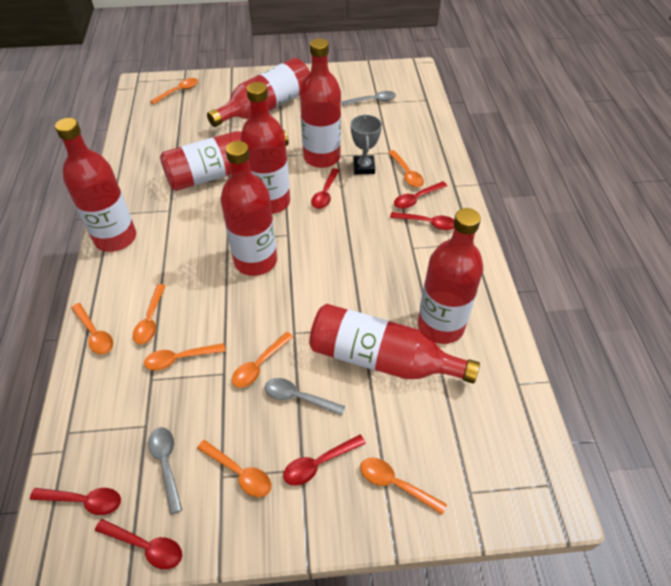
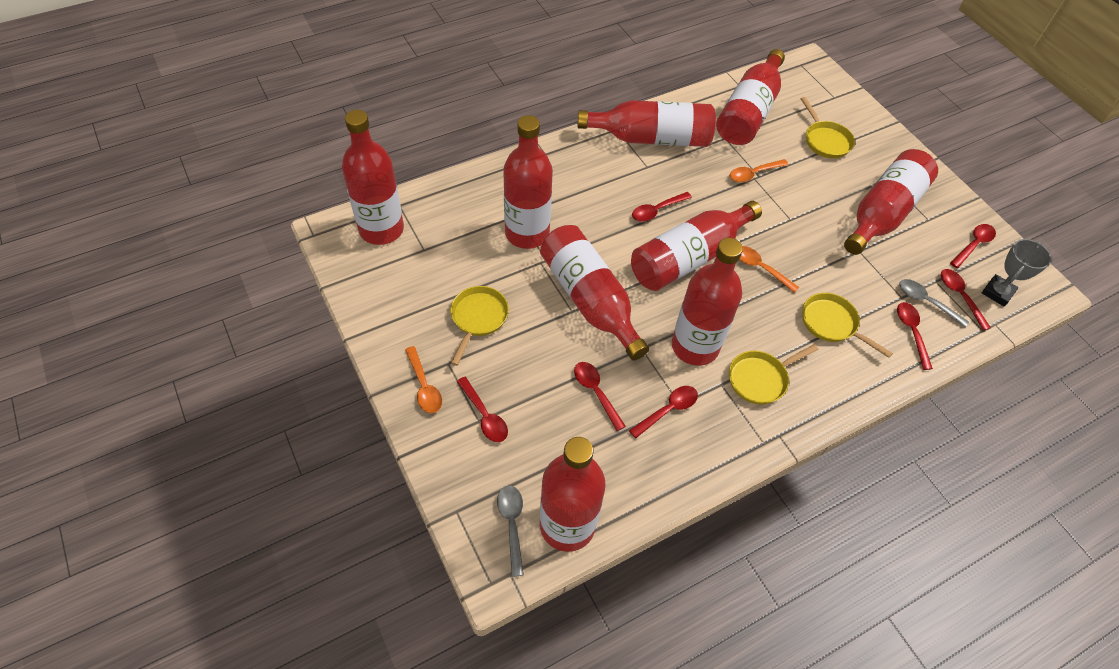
grey spoon: [148,427,182,515] [265,378,345,416] [342,91,396,106] = 3 -> [497,486,524,577] [899,279,969,327] = 2
orange spoon: [71,303,113,354] [133,284,166,344] [144,343,226,370] [150,78,198,105] [197,440,271,497] [232,332,293,388] [360,458,447,515] [388,150,424,187] = 8 -> [405,346,442,413] [730,159,789,182] [739,246,799,293] = 3
red bottle: [55,118,136,252] [160,130,289,191] [207,58,310,127] [221,141,277,276] [240,82,290,214] [300,38,341,168] [309,304,480,384] [418,208,483,344] = 8 -> [342,110,404,245] [503,115,553,249] [540,225,649,361] [540,437,606,552] [578,100,716,147] [631,201,762,291] [672,238,743,366] [716,49,785,145] [844,149,938,255] = 9
red spoon: [30,488,121,515] [95,519,182,569] [283,434,366,486] [311,168,340,209] [390,212,454,230] [394,181,447,209] = 6 -> [457,377,508,442] [574,362,626,431] [629,386,698,439] [632,192,692,222] [897,302,933,370] [941,269,991,331] [950,224,996,268] = 7
yellow pan: none = 0 -> [450,286,509,366] [729,344,819,405] [801,97,855,158] [802,293,893,358] = 4

